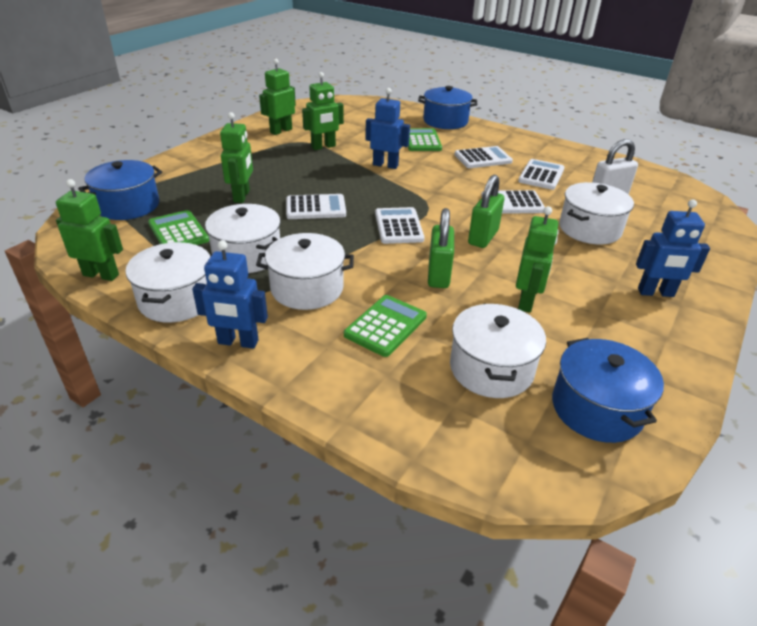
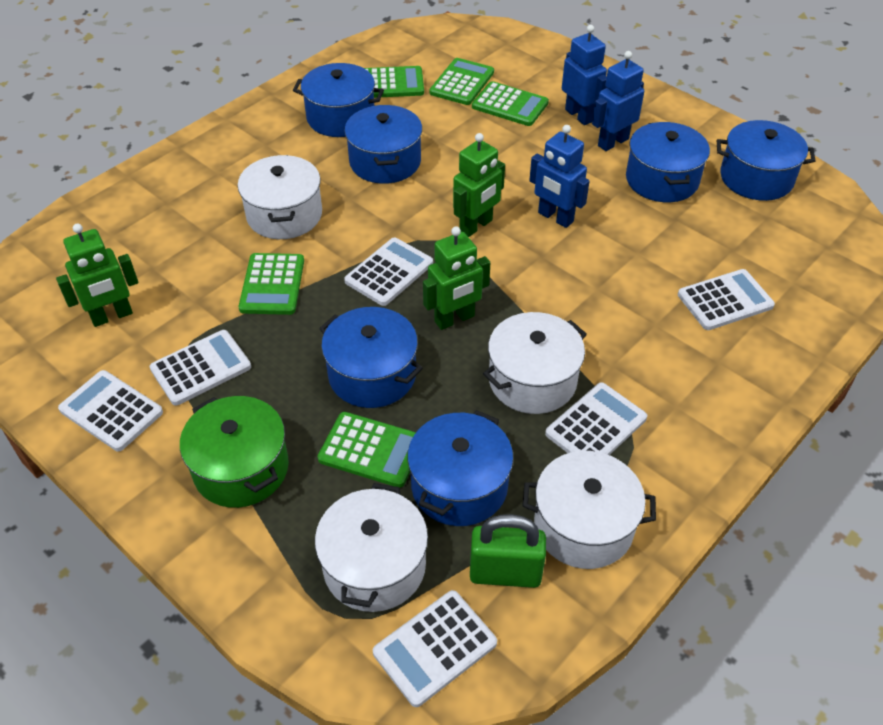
blue pot: [78,160,162,220] [418,86,477,129] [552,338,664,443] = 3 -> [293,63,384,137] [319,307,423,408] [344,105,422,184] [407,410,513,526] [626,122,710,202] [717,120,816,201] = 6
green calculator: [148,210,209,245] [344,295,427,357] [408,128,442,151] = 3 -> [239,253,304,315] [318,412,416,487] [364,66,424,98] [429,58,494,105] [472,81,549,126] = 5
green padlock: [428,208,454,288] [468,175,504,248] = 2 -> [470,514,546,588] = 1
green pot: none = 0 -> [180,396,289,508] = 1
green robot: [56,179,123,281] [220,112,253,203] [259,59,296,135] [302,72,344,150] [516,206,559,313] = 5 -> [56,224,138,327] [423,226,490,330] [453,133,505,237] = 3
white calculator: [286,194,346,219] [375,207,424,244] [454,146,513,168] [481,190,545,214] [518,159,564,190] = 5 -> [58,370,163,452] [149,330,251,405] [344,237,433,306] [373,590,497,707] [545,382,647,455] [678,269,775,330] = 6
white padlock: [592,139,638,194] = 1 -> none = 0
white pot: [125,242,211,322] [205,204,281,273] [256,233,354,310] [450,303,546,398] [559,182,634,244] = 5 -> [238,155,322,239] [315,483,428,612] [483,312,587,414] [522,451,656,569] = 4

